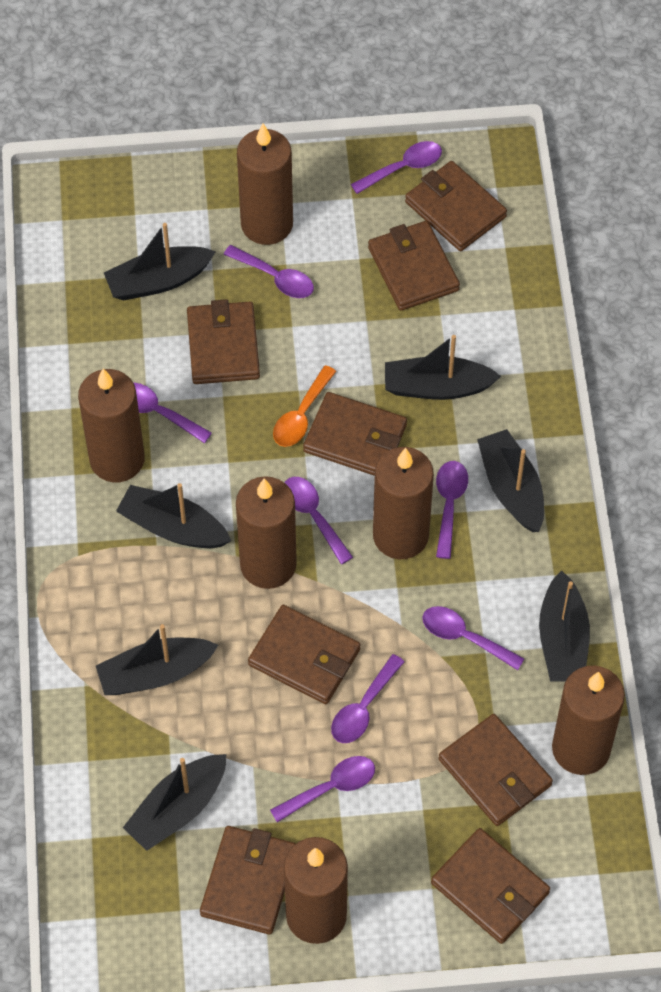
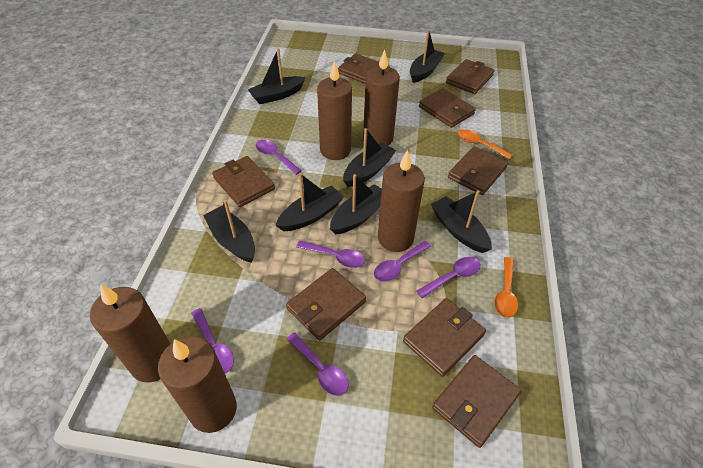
brown candle: [78,368,145,482] [236,476,297,589] [237,124,293,245] [284,837,348,944] [373,447,434,559] [552,666,625,775] = 6 -> [90,284,170,382] [158,336,237,433] [317,61,352,160] [363,50,400,146] [378,150,425,252] = 5
orange spoon: [273,365,336,447] = 1 -> [457,129,512,159] [494,257,518,318] = 2
purple spoon: [134,383,212,443] [224,245,314,298] [270,756,375,822] [285,477,353,564] [331,654,405,743] [351,141,442,194] [422,606,525,670] [436,461,468,559] = 8 -> [191,308,234,373] [256,140,302,175] [287,332,349,396] [296,241,365,268] [374,241,431,282] [417,257,481,298] = 6

